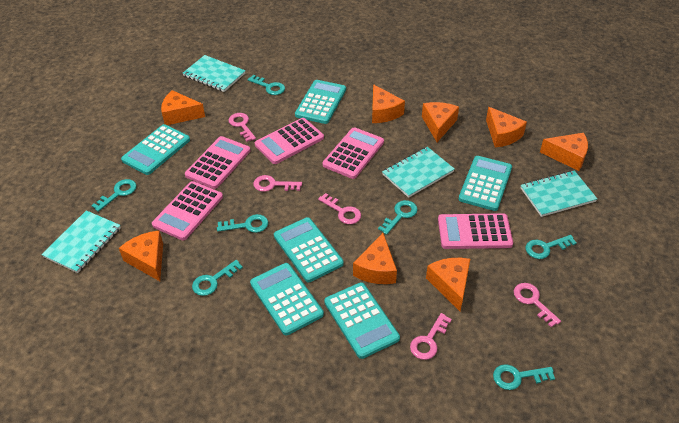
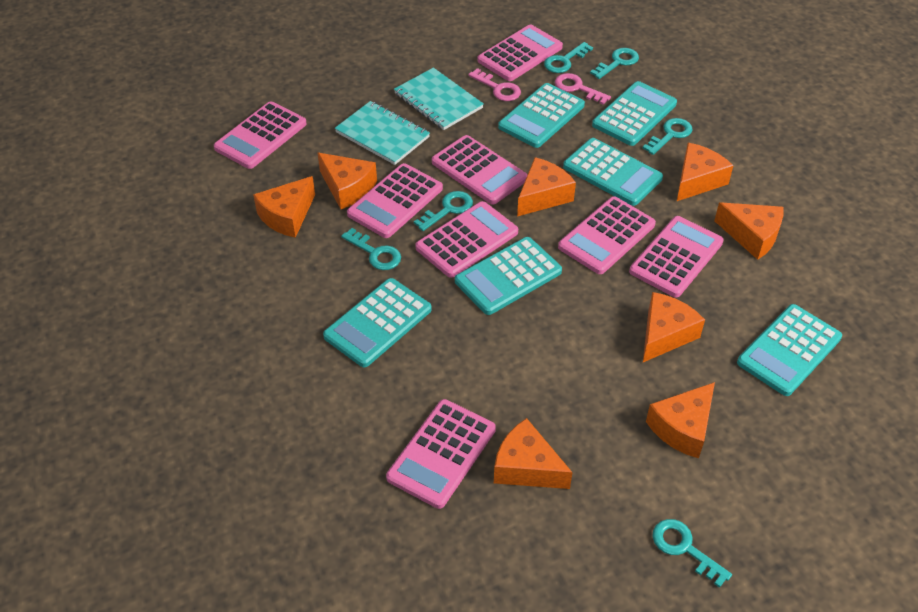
pink calculator: [152,181,223,240] [185,136,250,189] [255,118,324,164] [323,127,384,179] [438,213,513,249] = 5 -> [214,101,307,169] [347,163,443,238] [386,399,496,509] [416,201,518,278] [432,135,528,204] [477,24,563,81] [558,197,656,274] [629,216,723,297] = 8
pink key: [228,113,256,142] [253,175,302,192] [318,193,361,224] [410,313,452,360] [514,283,561,327] = 5 -> [468,68,521,101] [555,73,611,105] = 2
turquoise key: [91,179,137,212] [192,260,243,296] [217,214,268,233] [248,75,285,95] [378,200,418,235] [493,364,555,390] [525,235,576,259] = 7 -> [341,228,401,270] [414,191,473,231] [544,42,593,73] [590,48,639,79] [643,118,693,155] [652,519,732,588] = 6
turquoise notebook: [41,210,121,273] [183,55,246,92] [382,147,455,198] [521,170,597,217] = 4 -> [335,101,430,165] [394,68,484,130] = 2

